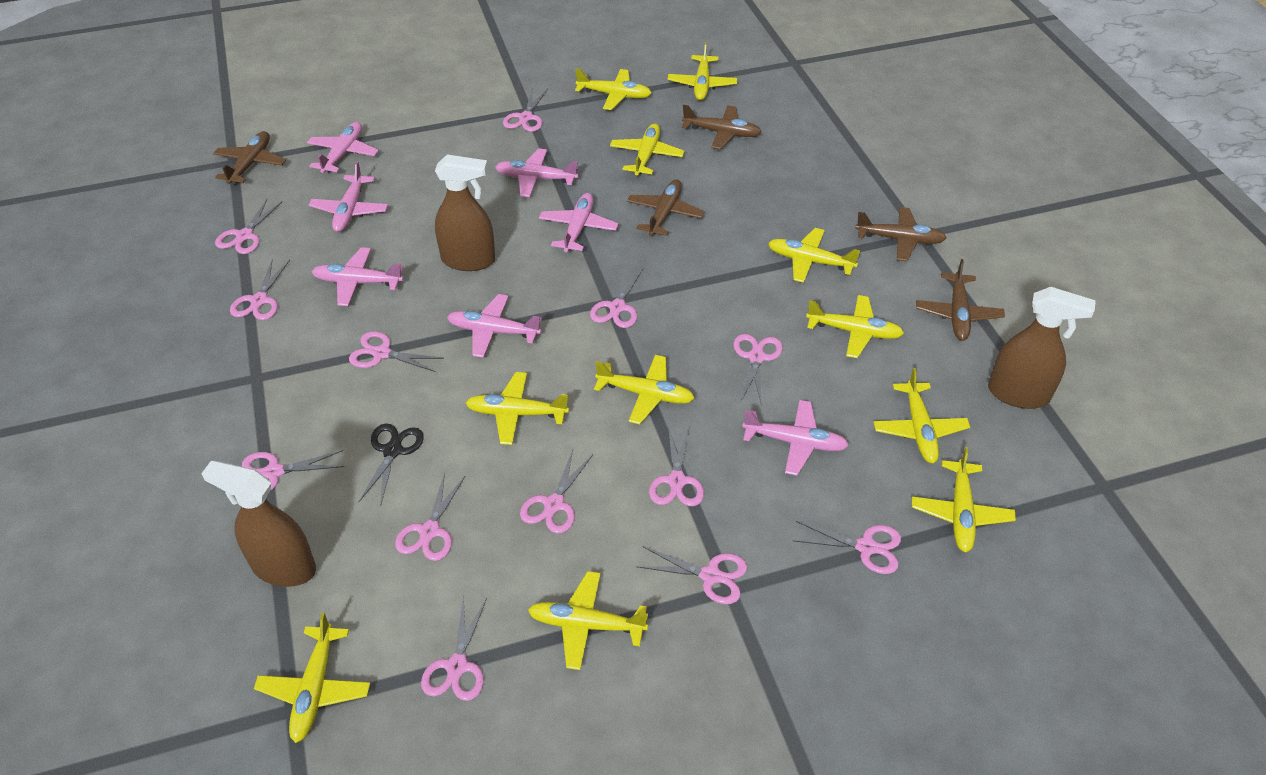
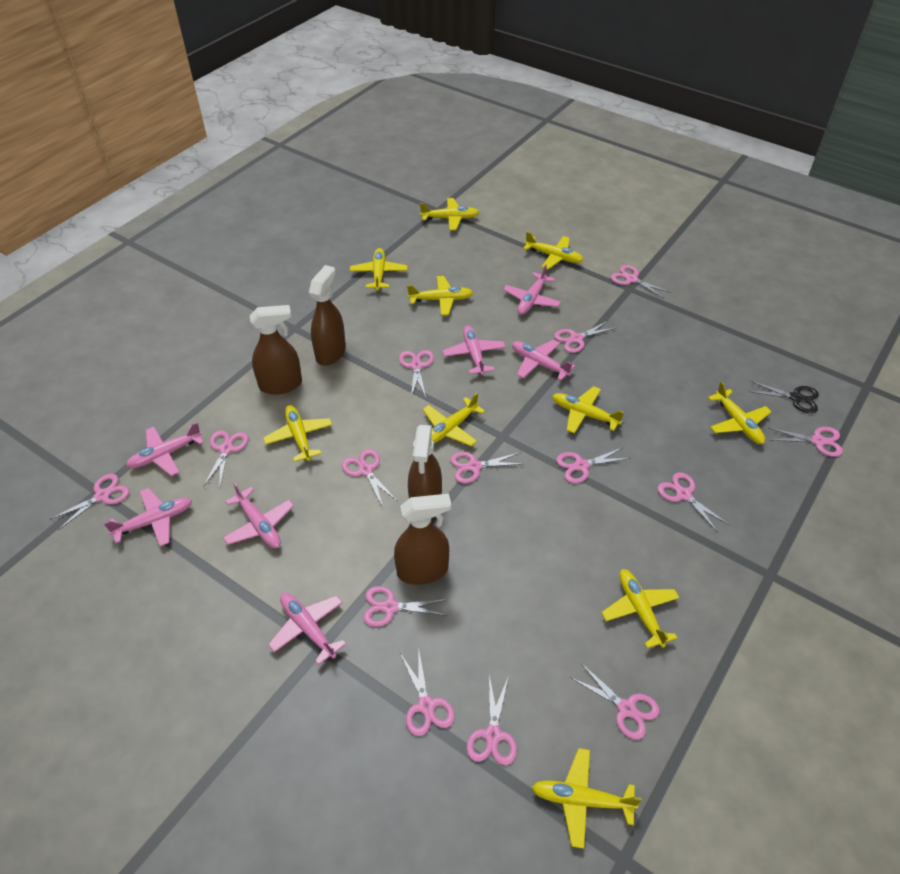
brown plane: [213,131,286,184] [627,180,705,236] [682,105,762,149] [855,207,947,261] [916,259,1005,341] = 5 -> none = 0
brown spray bottle: [201,461,316,587] [435,154,495,271] [988,287,1096,409] = 3 -> [250,305,302,394] [309,265,346,366] [394,494,451,585] [408,425,442,519] = 4
pink scissors: [215,199,282,254] [230,259,290,320] [242,450,344,490] [349,331,444,372] [395,472,465,561] [421,595,487,701] [503,88,548,132] [520,450,593,534] [590,265,643,328] [636,547,747,604] [649,426,704,506] [733,334,783,405] [793,521,901,574] = 13 -> [50,474,129,530] [203,430,248,487] [342,449,397,507] [364,586,447,627] [399,350,434,397] [400,647,455,736] [450,452,523,483] [467,675,517,765] [554,320,616,353] [556,447,631,483] [570,663,660,739] [611,265,671,298] [657,472,729,533] [769,427,843,457] = 14
yellow plane: [254,612,370,743] [466,372,569,445] [528,571,648,670] [575,69,652,110] [594,355,695,424] [610,123,685,176] [668,42,737,100] [768,228,861,283] [806,295,904,358] [873,368,970,463] [912,447,1016,552] = 11 -> [263,405,332,462] [350,248,407,291] [407,276,473,315] [420,198,480,230] [423,393,485,446] [523,232,583,269] [532,748,642,849] [552,386,624,434] [601,569,679,648] [708,381,771,444] = 10

